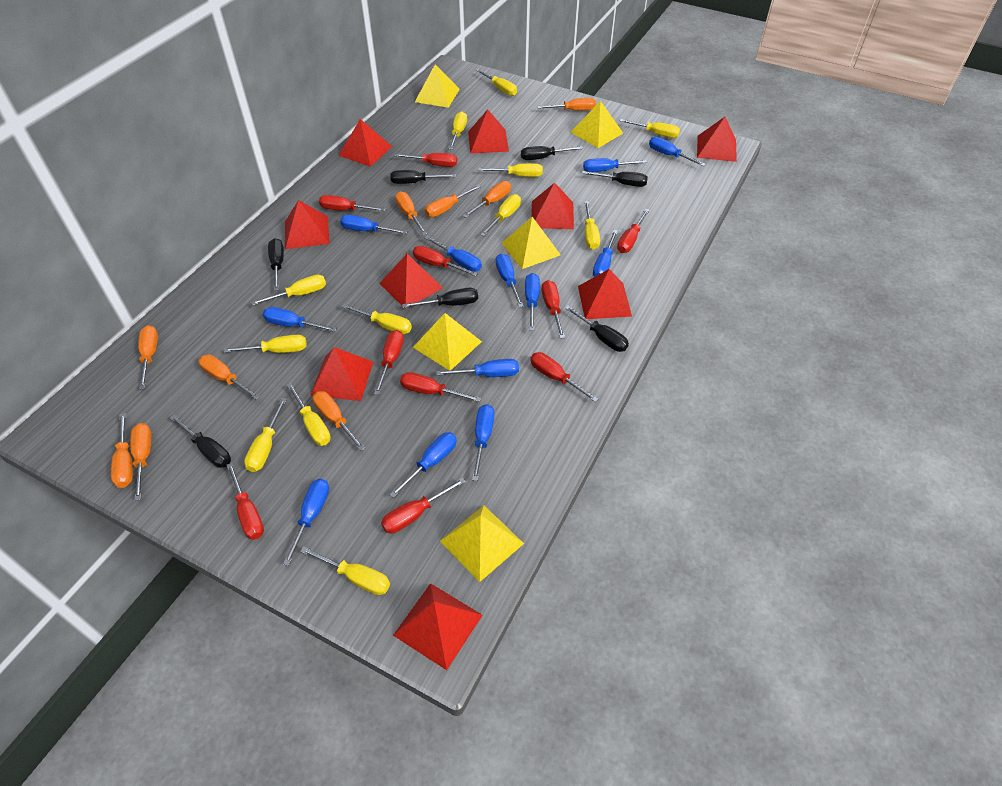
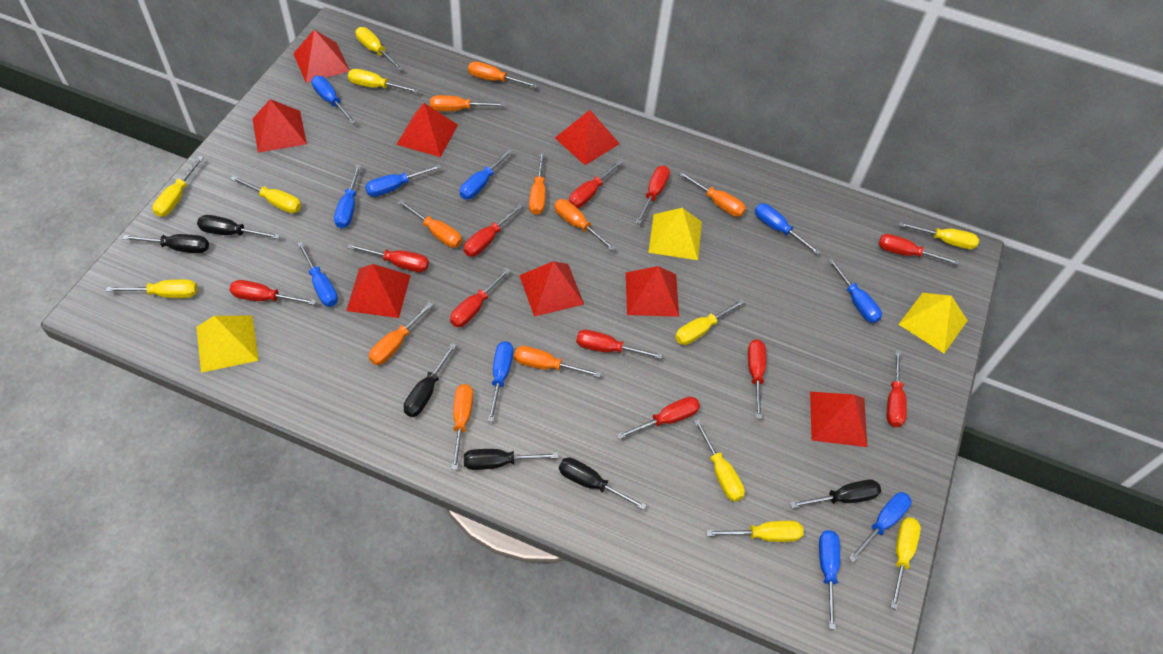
black screwdriver: [170,414,231,468] [268,238,284,291] [390,170,456,184] [402,288,478,308] [521,146,583,160] [565,305,629,352] [582,171,648,187] = 7 -> [122,234,209,253] [197,215,280,239] [404,343,457,417] [464,449,558,470] [559,458,647,510] [790,480,881,508] = 6
blue screwdriver: [263,307,337,332] [283,479,329,566] [340,215,408,234] [389,432,457,498] [424,235,482,272] [436,359,519,377] [472,404,494,481] [496,254,524,307] [525,273,540,331] [583,158,647,172] [593,230,618,277] [649,137,706,166] = 12 -> [297,242,338,307] [311,76,356,124] [334,164,361,228] [365,164,442,197] [460,148,513,199] [488,341,513,422] [755,203,821,255] [819,530,840,630] [827,258,882,323] [849,492,912,562] = 10
red pyramid: [285,200,330,249] [310,347,373,401] [338,119,392,167] [379,254,443,309] [393,583,483,670] [468,110,509,154] [531,183,574,229] [578,269,632,319] [697,117,737,162] = 9 -> [253,99,307,153] [293,29,350,83] [346,264,411,318] [396,103,458,157] [519,261,584,317] [555,110,620,165] [626,266,679,317] [810,392,867,447] = 8
red screwdriver: [227,463,264,540] [319,195,386,211] [374,330,404,395] [381,478,466,534] [394,153,457,167] [400,372,481,402] [413,246,478,276] [530,352,598,402] [542,280,565,339] [617,209,650,253] = 10 -> [230,280,316,305] [347,244,429,272] [450,268,511,327] [463,204,523,257] [569,160,623,208] [576,330,663,359] [617,397,700,439] [636,166,670,224] [748,339,766,419] [879,234,959,265] [887,350,907,427] = 11
yellow pyramid: [413,313,482,371] [415,64,460,108] [440,505,524,582] [502,217,561,269] [571,101,623,148] = 5 -> [196,316,259,373] [648,208,702,260] [898,293,968,353] = 3
yellow screwdriver: [224,335,307,353] [244,398,287,472] [251,275,326,306] [287,383,331,446] [300,546,390,595] [341,304,412,334] [449,111,467,150] [476,69,517,96] [478,163,543,177] [480,194,521,236] [584,201,600,250] [620,119,680,138] = 12 -> [106,279,197,298] [153,156,204,217] [231,176,301,213] [348,69,419,93] [356,27,403,71] [675,299,745,345] [694,419,745,502] [706,521,804,542] [891,517,921,610] [899,222,979,249] = 10

